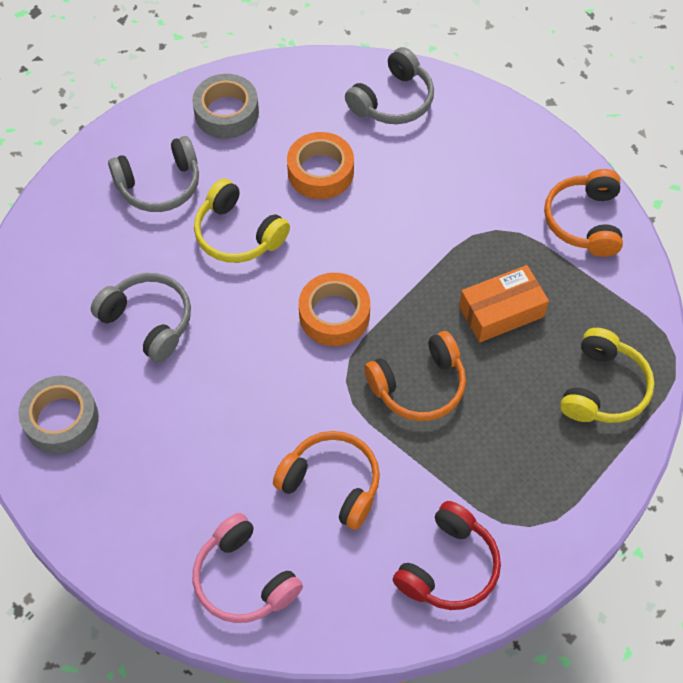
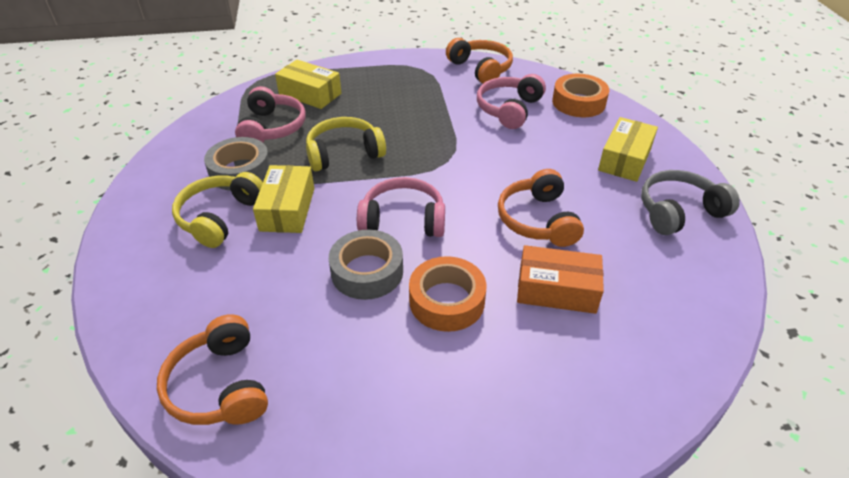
grey headphones: [91,273,191,363] [108,136,199,212] [345,47,434,124] = 3 -> [641,170,740,235] = 1
pink headphones: [193,513,303,623] = 1 -> [235,86,306,142] [357,177,445,237] [477,74,546,129] = 3
red headphones: [393,501,501,610] = 1 -> none = 0
yellow box: none = 0 -> [253,165,314,233] [275,59,342,109] [598,117,658,182] = 3

